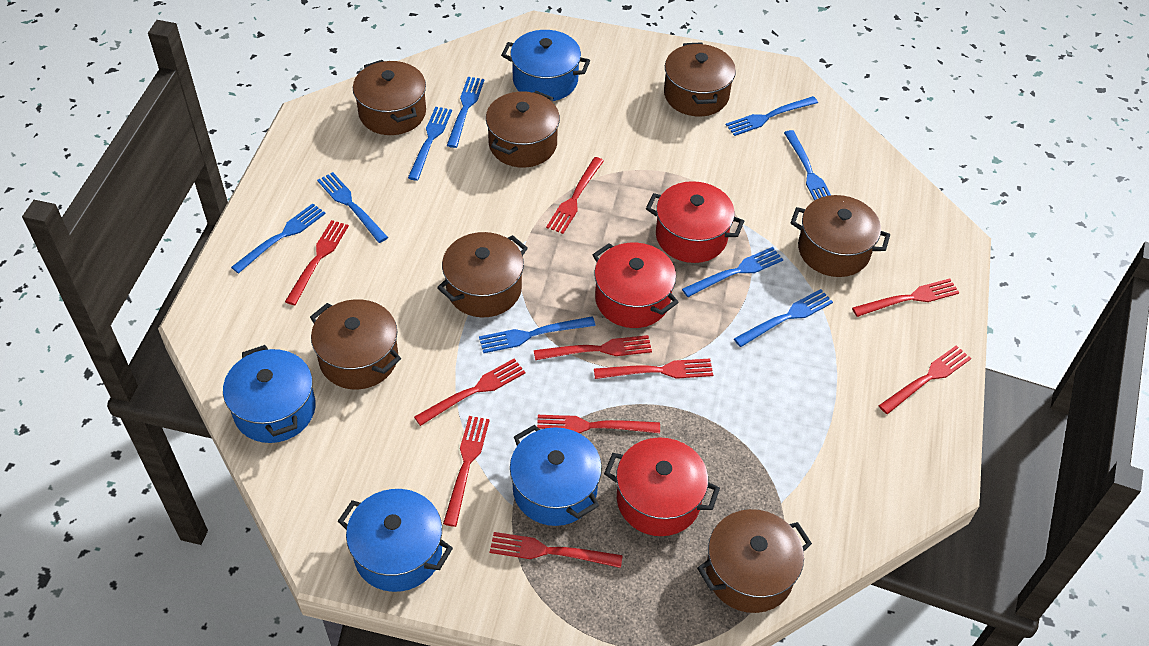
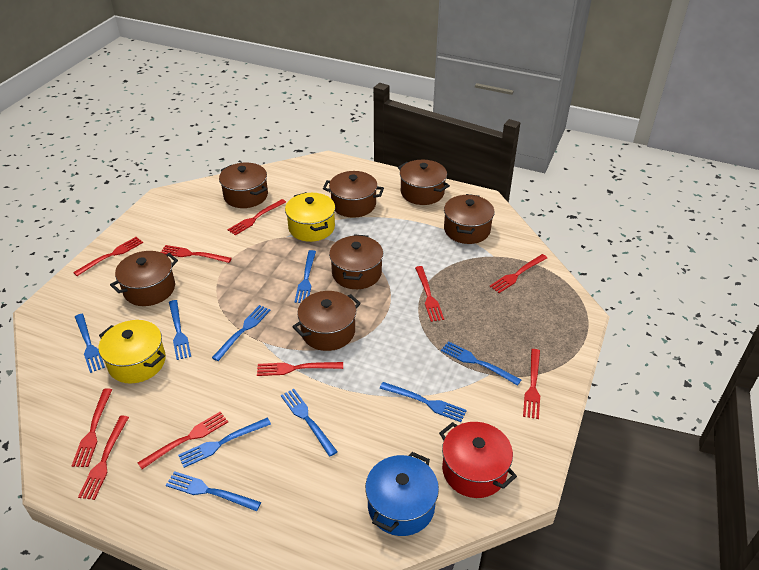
blue pot: [223,345,316,443] [338,489,453,592] [501,30,590,101] [510,425,602,526] = 4 -> [365,452,439,536] = 1
red pot: [593,243,679,328] [604,437,720,536] [646,181,744,263] = 3 -> [439,422,517,498] = 1
yellow pot: none = 0 -> [99,320,166,384] [285,192,335,242] = 2

